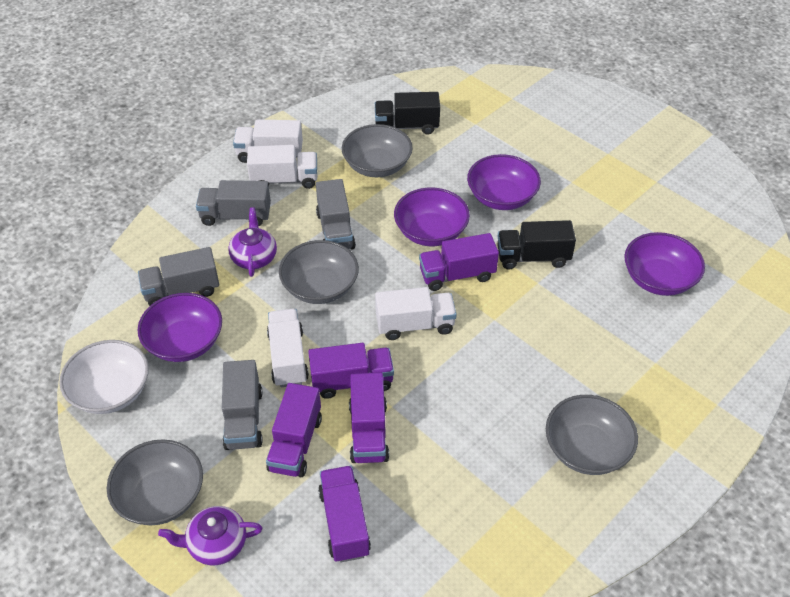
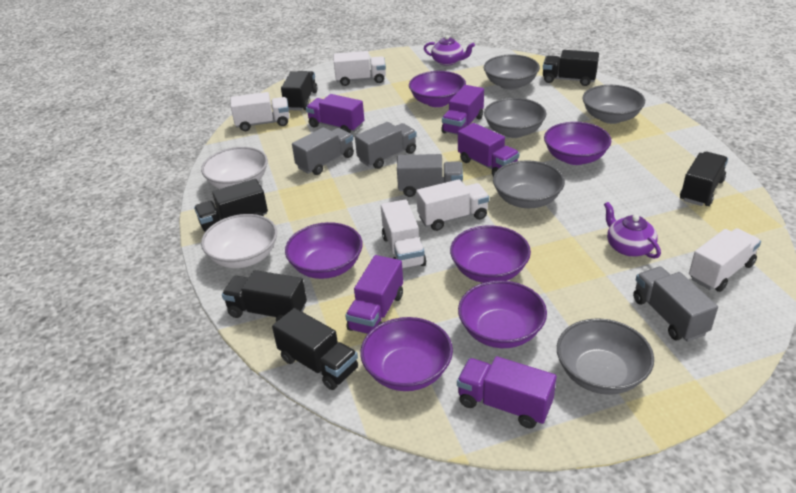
black truck: [375,92,440,135] [497,220,576,269] = 2 -> [194,179,268,232] [222,270,307,322] [272,308,358,390] [281,71,318,111] [543,50,599,86] [680,152,728,206] = 6
grey bowl: [107,439,203,525] [279,240,359,304] [342,124,413,177] [546,395,638,475] = 4 -> [484,55,540,90] [484,98,546,138] [493,160,565,208] [557,318,654,395] [582,85,645,124] = 5
purple bowl: [137,293,222,362] [394,188,470,246] [467,154,541,210] [624,232,705,296] = 4 -> [285,222,363,279] [360,317,453,391] [409,71,466,107] [450,225,531,283] [458,280,547,348] [544,122,611,165] = 6
white bowl: [59,340,149,414] = 1 -> [201,147,268,189] [201,214,277,268] = 2
white truck: [233,120,303,163] [247,145,317,189] [267,309,309,387] [375,287,457,340] = 4 -> [231,92,290,131] [334,51,386,86] [381,199,427,269] [416,179,489,231] [689,228,761,292] = 5

